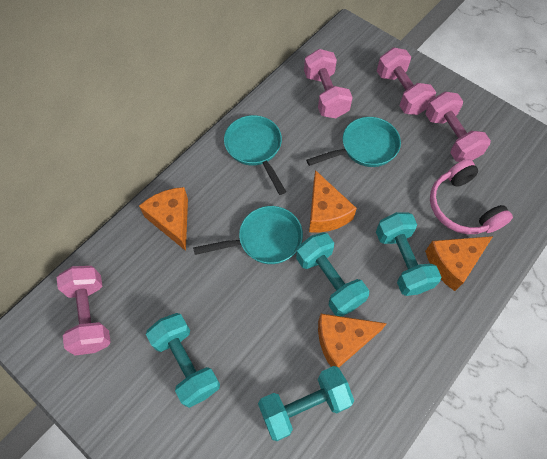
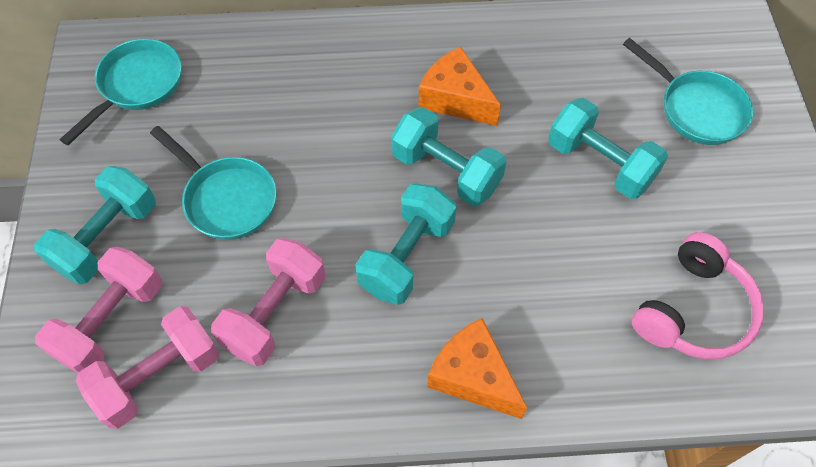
orange cheese: [139,187,188,251] [309,170,357,233] [318,314,387,367] [425,236,493,291] = 4 -> [419,47,501,126] [427,318,527,419] = 2
pink dumbbell: [57,266,111,356] [304,49,353,118] [377,48,436,115] [426,91,491,162] = 4 -> [35,247,162,373] [76,306,219,429] [211,238,325,366] = 3

